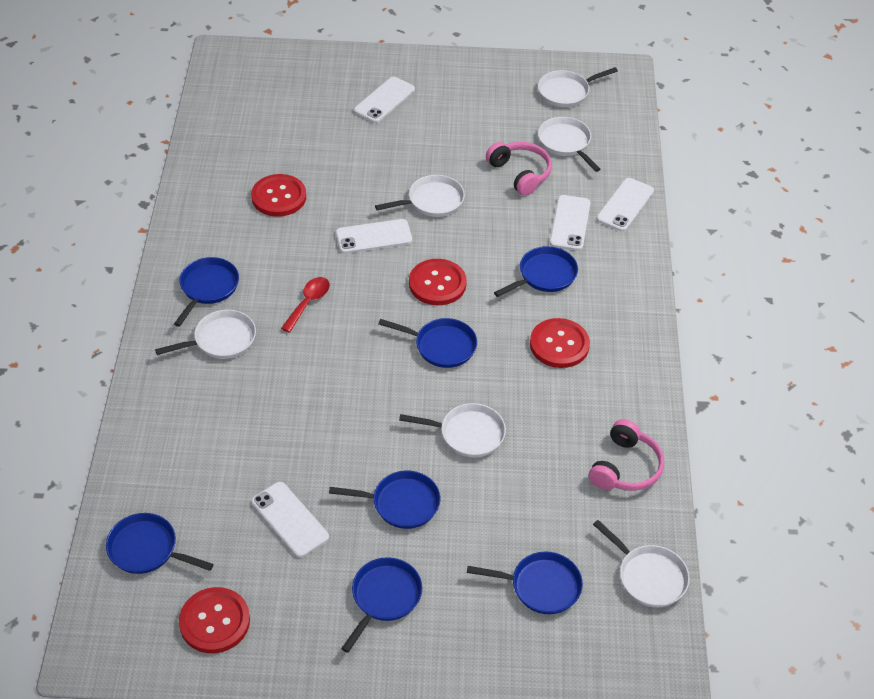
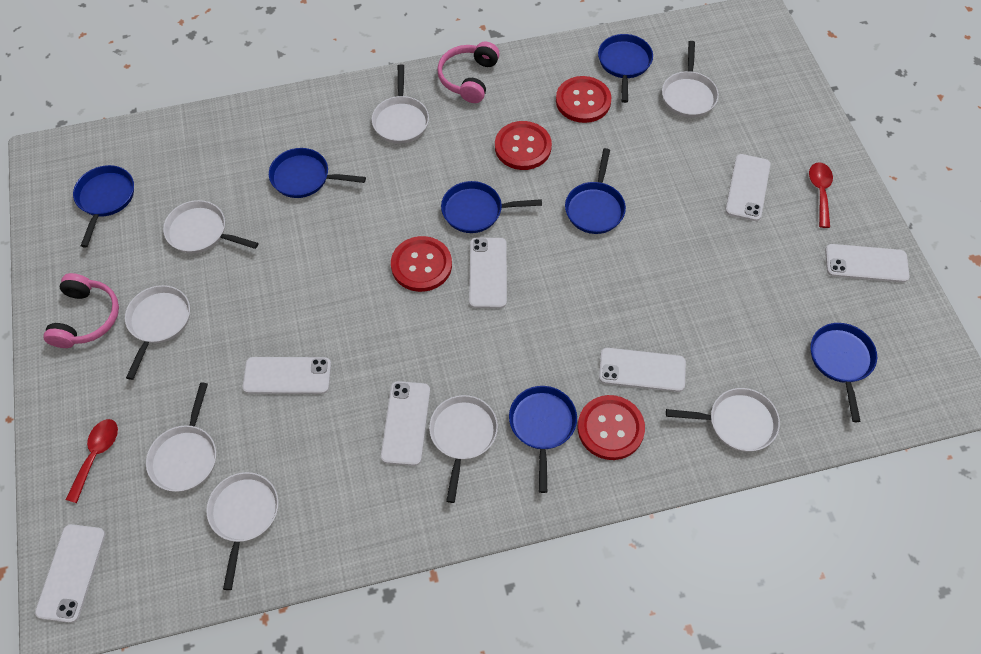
red spoon: [281,277,330,333] = 1 -> [65,419,118,503] [809,162,833,228] = 2
white pan: [155,310,256,359] [375,175,465,217] [399,403,506,458] [538,67,618,107] [538,117,600,172] [593,520,690,607] = 6 -> [125,285,190,380] [146,382,216,492] [163,200,258,253] [206,472,278,590] [372,64,429,144] [429,395,498,503] [662,41,719,118] [666,388,780,452] = 8
white phone: [251,482,329,558] [336,219,412,254] [354,77,415,123] [550,195,591,251] [597,178,654,232] = 5 -> [35,524,105,623] [243,357,331,394] [381,381,430,466] [469,238,507,308] [599,348,686,392] [725,154,771,221] [825,244,909,282] = 7

